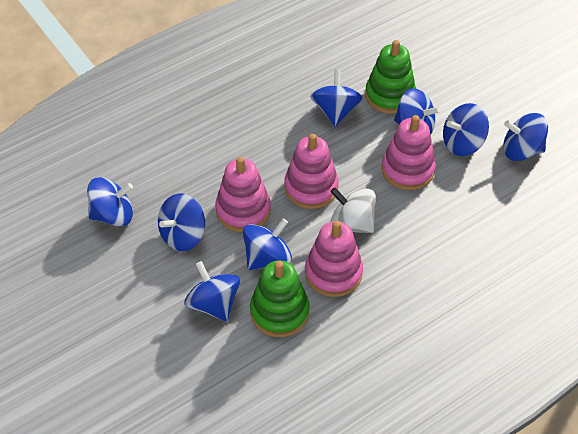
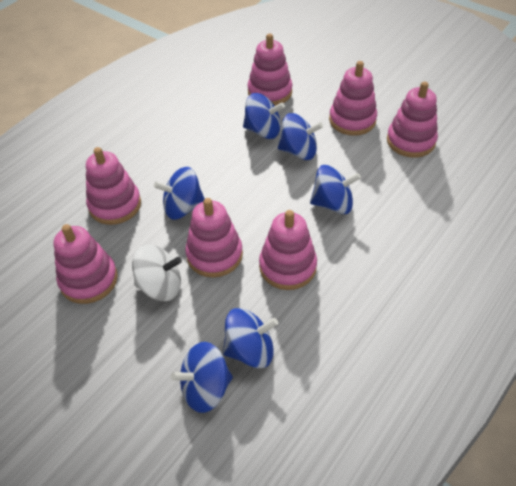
blue spinning top: [87,177,133,227] [158,194,205,251] [184,261,240,322] [243,218,292,270] [310,69,362,126] [394,88,441,135] [443,103,489,156] [503,113,548,161] = 8 -> [154,167,205,220] [171,342,233,413] [223,308,278,368] [243,93,285,139] [278,113,323,160] [310,165,361,214] = 6
green stacking toy: [250,260,310,337] [365,40,416,114] = 2 -> none = 0
pink stacking toy: [215,157,271,232] [284,134,339,209] [305,221,363,297] [381,115,436,190] = 4 -> [54,224,118,304] [86,147,141,225] [185,198,243,278] [248,33,293,106] [259,210,317,290] [329,61,377,136] [387,81,438,158] = 7

